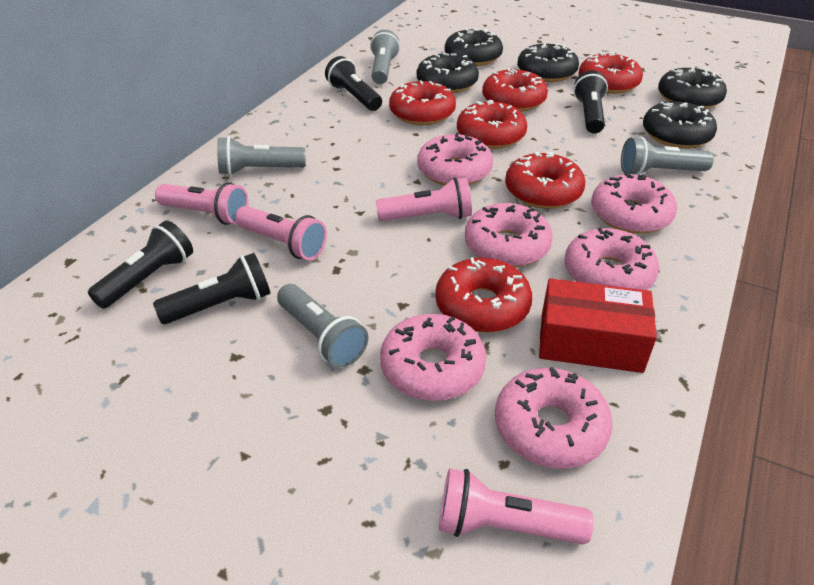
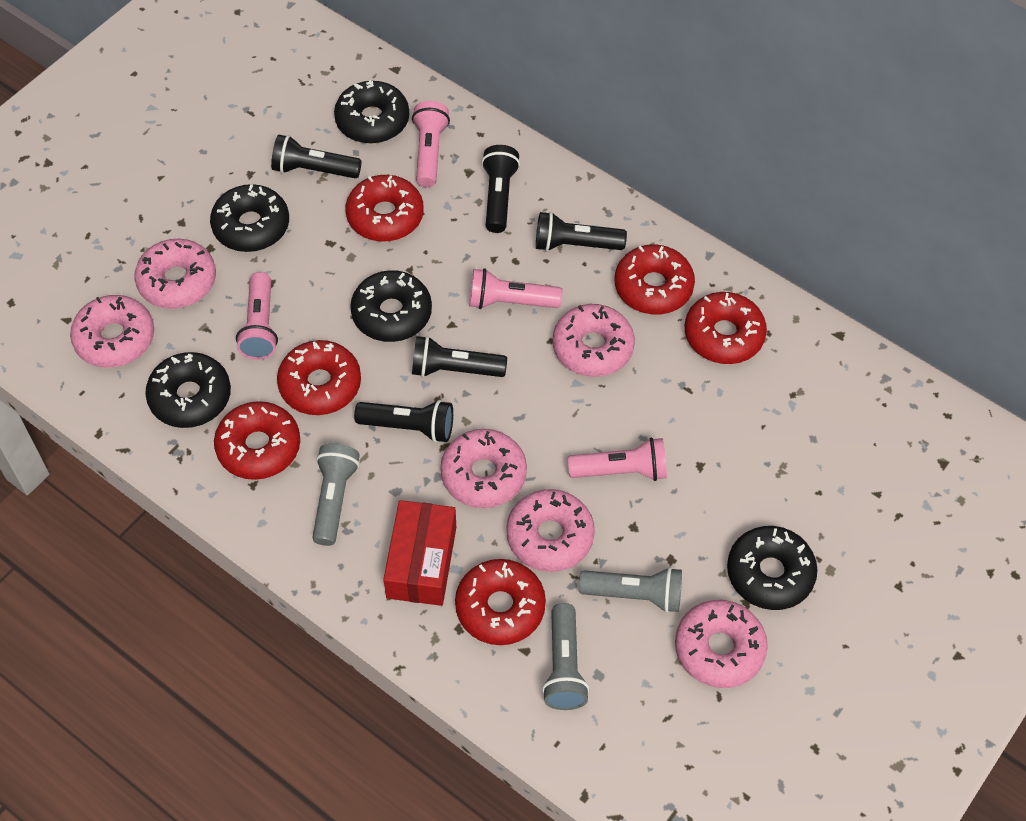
black flashlight: [88,220,193,309] [153,253,271,324] [325,56,382,111] [574,71,608,134] = 4 -> [271,135,362,178] [354,400,453,443] [412,336,507,377] [481,145,520,233] [536,212,627,252] = 5
grey flashlight: [217,136,306,175] [277,284,368,368] [370,30,400,84] [621,137,714,175] = 4 -> [312,444,360,546] [542,603,589,710] [579,567,682,613] = 3

